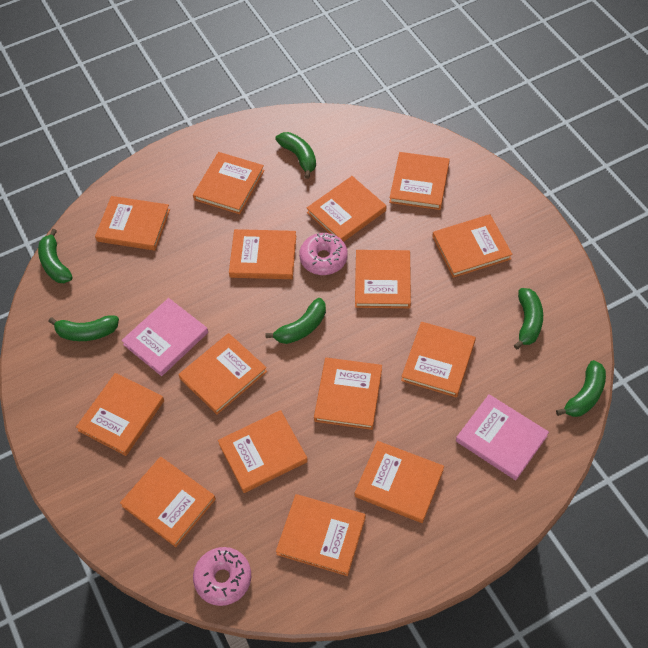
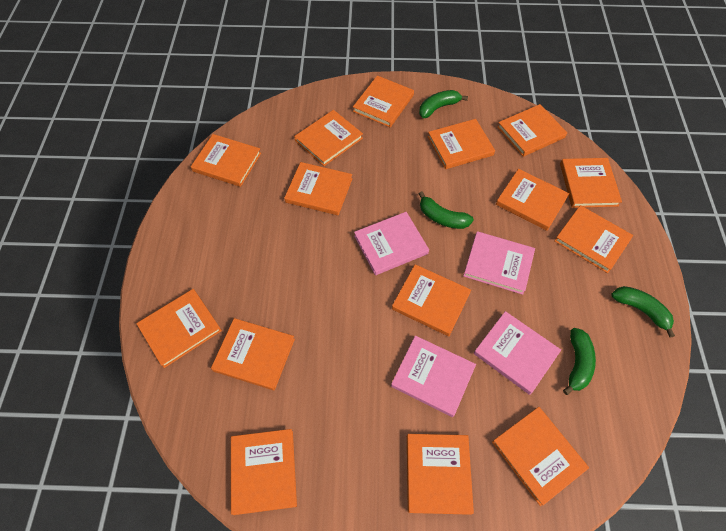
green banana: [38,229,73,283] [48,315,119,341] [265,298,326,344] [275,132,316,179] [514,288,543,349] [556,360,606,417] = 6 -> [418,191,474,229] [419,90,468,118] [563,328,596,395] [611,286,675,338] = 4
pink book: [121,298,208,376] [456,394,549,480] = 2 -> [354,212,429,275] [391,336,476,417] [463,231,535,295] [474,311,561,395] = 4
pink donut: [193,547,251,606] [299,233,348,275] = 2 -> none = 0

